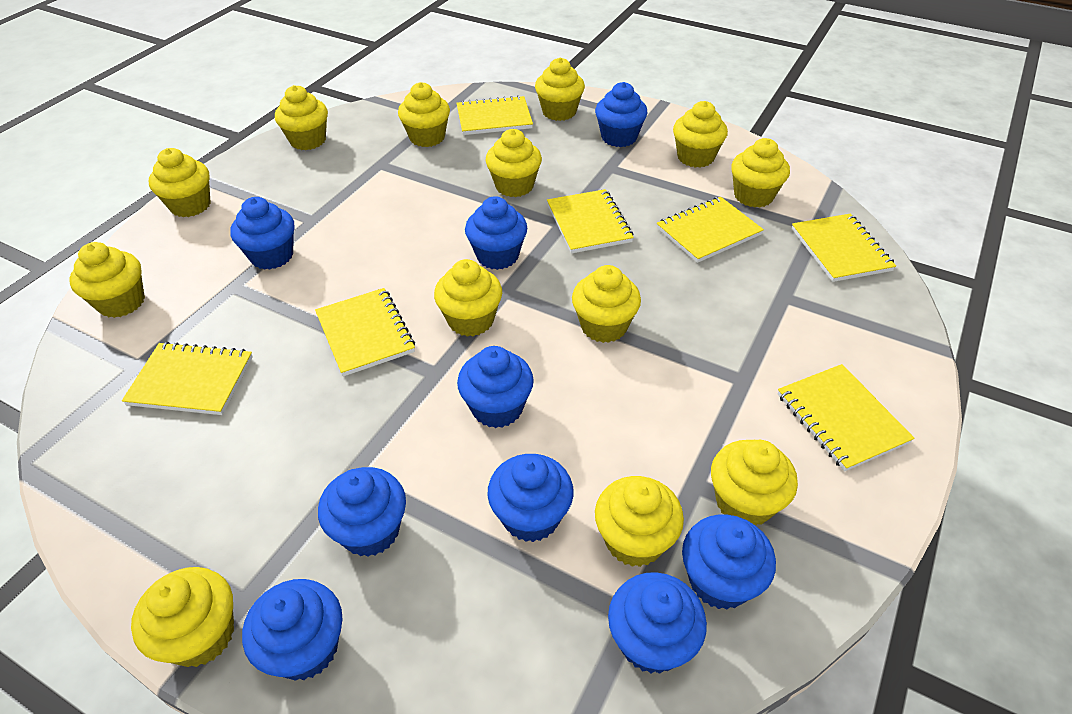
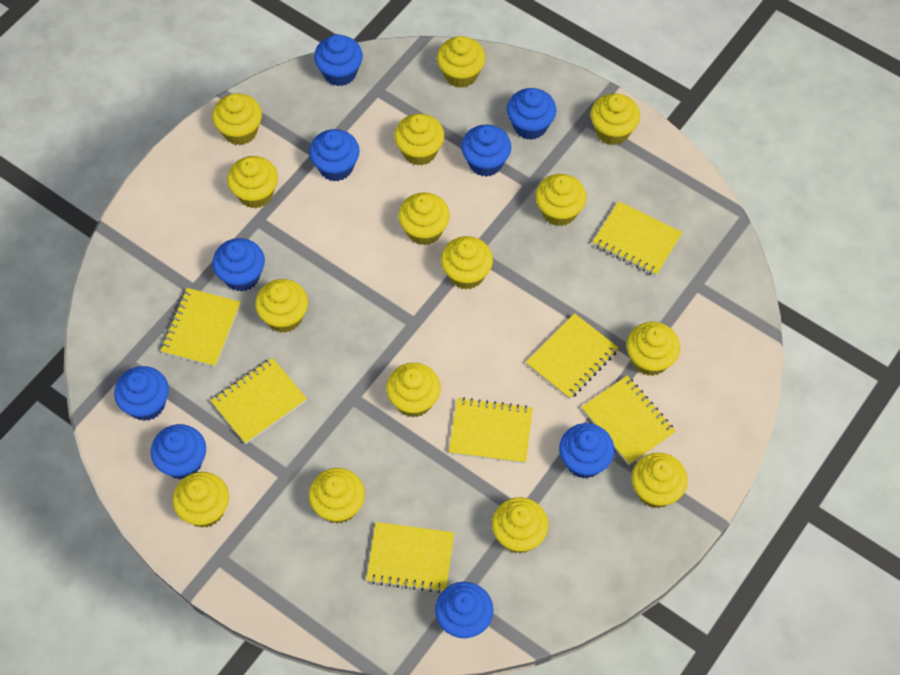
yellow cupcake: [70,242,145,318] [131,567,234,667] [149,148,211,217] [275,85,328,150] [398,82,450,147] [434,259,502,337] [486,129,542,197] [535,58,585,121] [572,265,641,343] [595,476,684,567] [673,101,728,168] [711,440,798,525] [731,138,790,208] = 13 -> [173,472,229,528] [212,94,262,145] [227,156,278,208] [255,279,308,333] [309,468,365,524] [386,363,441,417] [394,114,444,165] [398,192,450,245] [437,36,485,88] [441,236,493,289] [492,497,549,554] [535,174,587,226] [590,93,640,145] [627,322,680,376] [632,453,688,508] = 15

